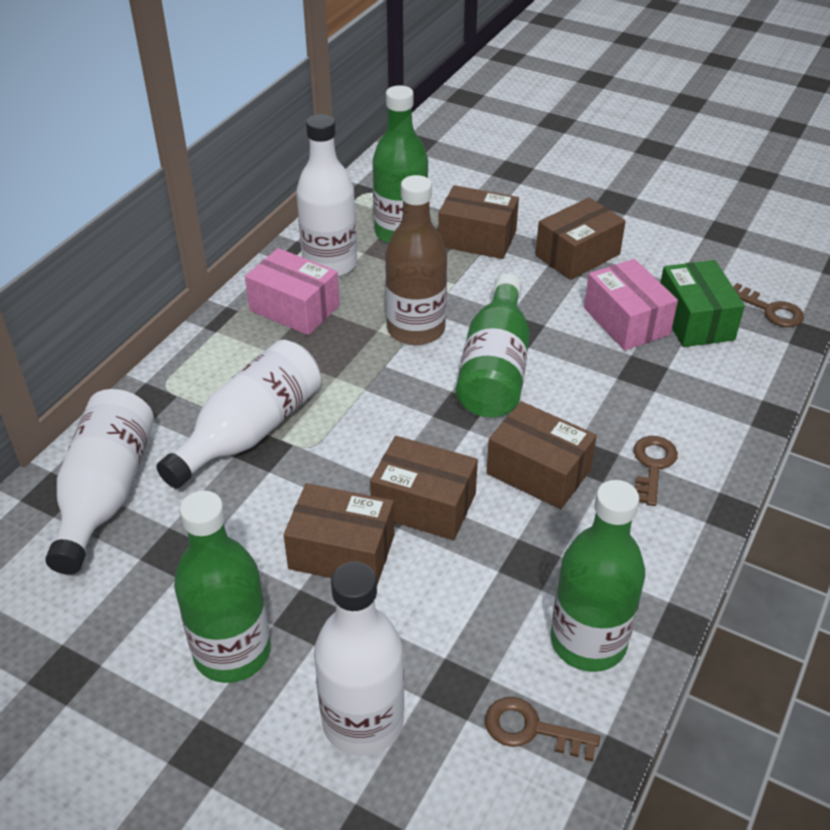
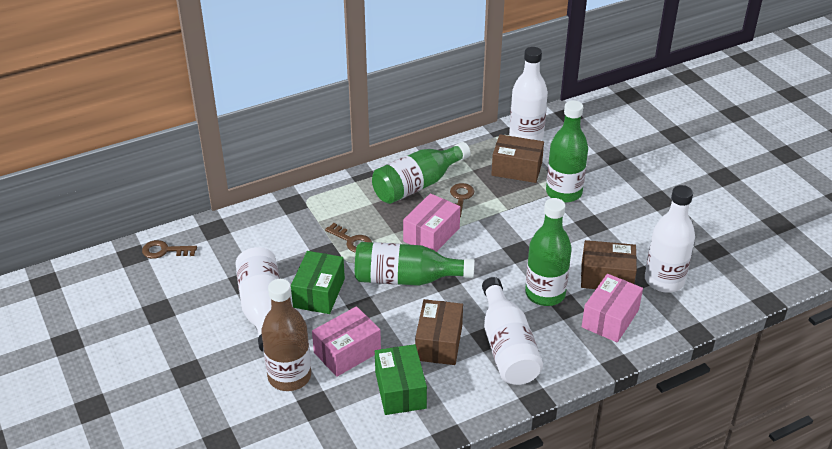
brown box: [284,483,394,585] [370,436,478,540] [438,185,519,259] [486,401,597,509] [535,197,626,280] = 5 -> [415,299,463,365] [491,134,544,183] [581,240,637,289] = 3
green box: [660,260,745,347] = 1 -> [291,251,345,314] [375,344,427,415] = 2
pink box: [245,248,340,335] [584,259,678,351] = 2 -> [312,306,381,377] [403,193,460,252] [582,274,643,343] = 3

